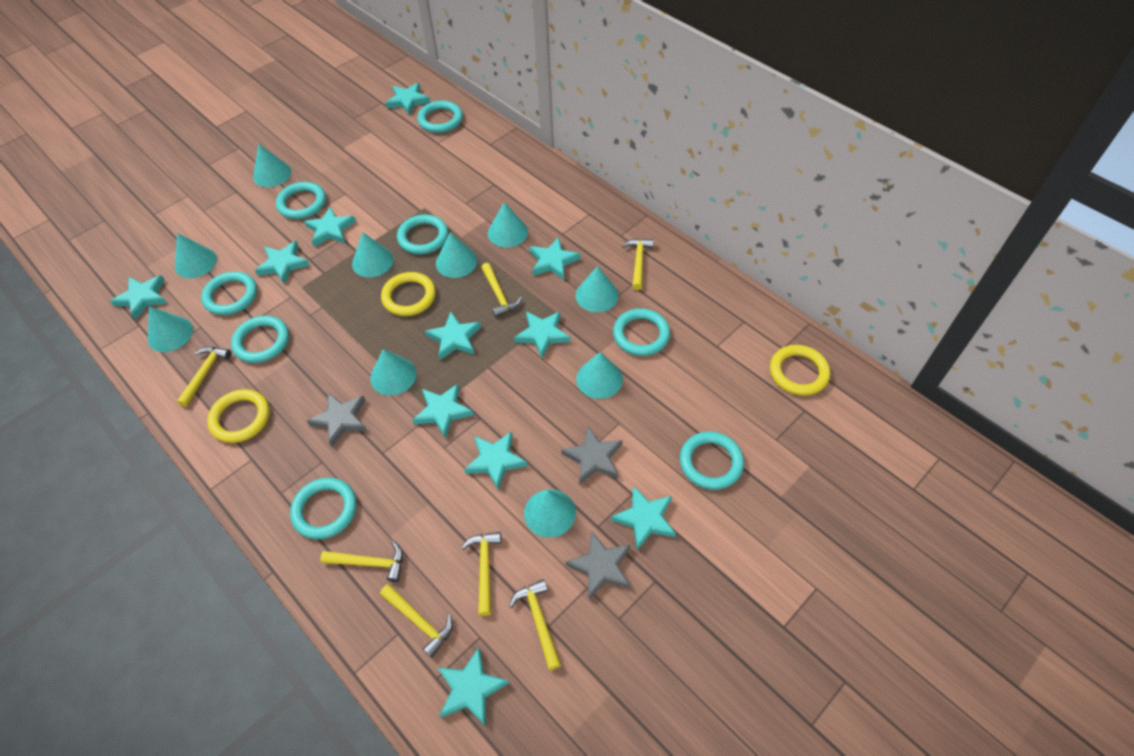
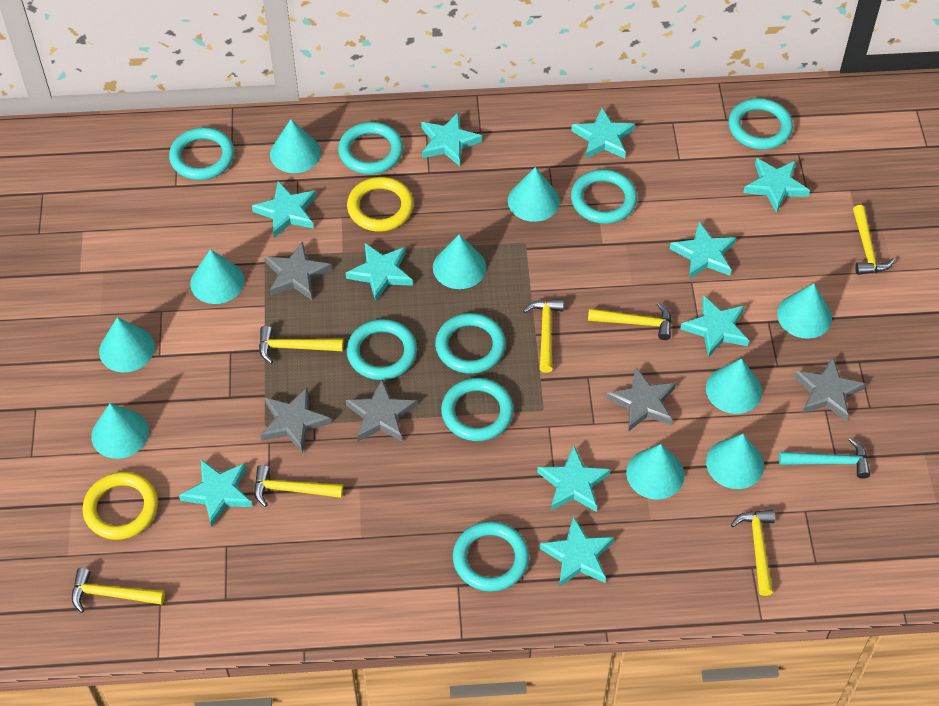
grey star: [307,392,367,447] [561,426,623,485] [565,531,631,599] = 3 -> [260,387,331,454] [265,241,332,300] [346,380,417,441] [606,367,676,432] [794,357,866,421] = 5
turquoise hammer: none = 0 -> [779,438,870,479] = 1
turquoise star: [110,275,167,320] [255,241,310,284] [304,207,356,247] [385,83,430,115] [412,384,473,438] [425,312,481,360] [438,648,509,726] [464,431,527,490] [514,311,571,358] [530,237,580,280] [611,486,676,551] = 11 -> [179,460,253,527] [252,181,316,238] [346,243,413,302] [421,113,482,166] [537,446,611,512] [539,516,614,587] [571,108,635,159] [670,222,736,279] [680,295,749,358] [743,158,810,213] = 10
yellow ring: [207,389,270,443] [381,272,436,316] [770,345,830,396] = 3 -> [82,472,158,540] [347,177,413,231] = 2

